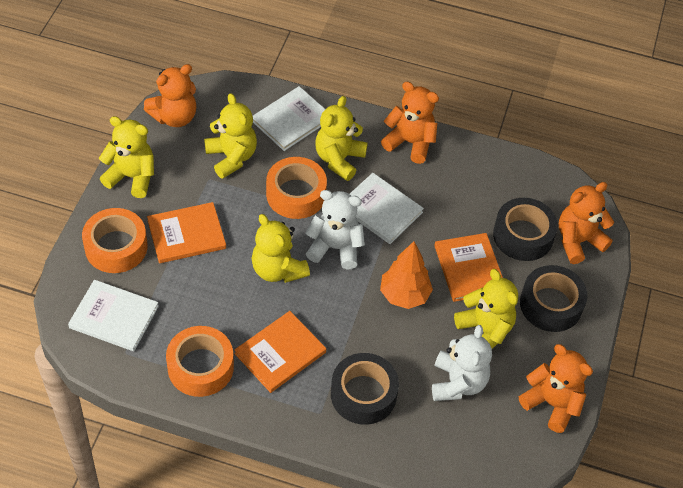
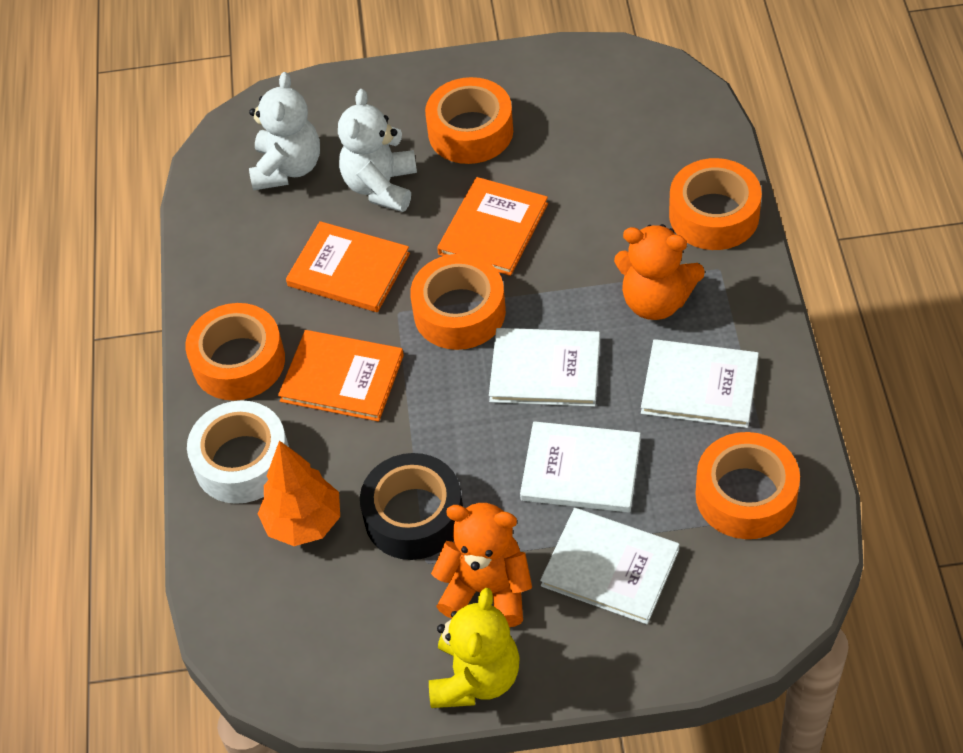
black tape: [331,353,399,425] [493,198,558,261] [520,265,588,332] = 3 -> [360,453,463,560] = 1
orange tape: [82,208,148,273] [166,326,234,397] [266,157,327,219] = 3 -> [185,303,285,401] [410,254,506,350] [425,77,513,164] [669,158,762,250] [695,432,800,539] = 5
orange teddy bear: [144,64,196,127] [381,82,439,164] [519,344,593,433] [559,182,614,264] = 4 -> [431,503,532,627] [614,224,705,320] = 2
white book: [68,280,159,351] [253,86,325,151] [350,173,424,244] = 3 -> [489,328,600,407] [520,421,641,513] [540,508,679,624] [641,339,759,428] = 4
white tape: none = 0 -> [187,400,289,504] = 1
yellow teddy bear: [99,116,154,198] [204,93,257,179] [252,214,310,283] [315,96,368,181] [454,269,518,349] = 5 -> [429,588,520,708] = 1

